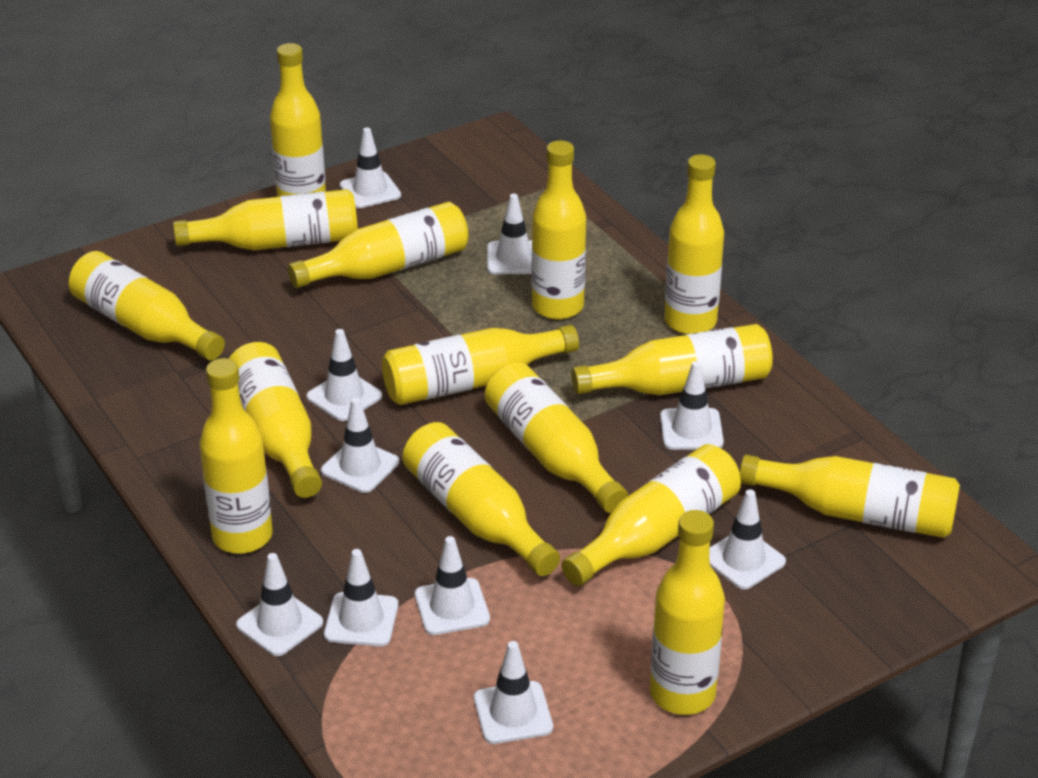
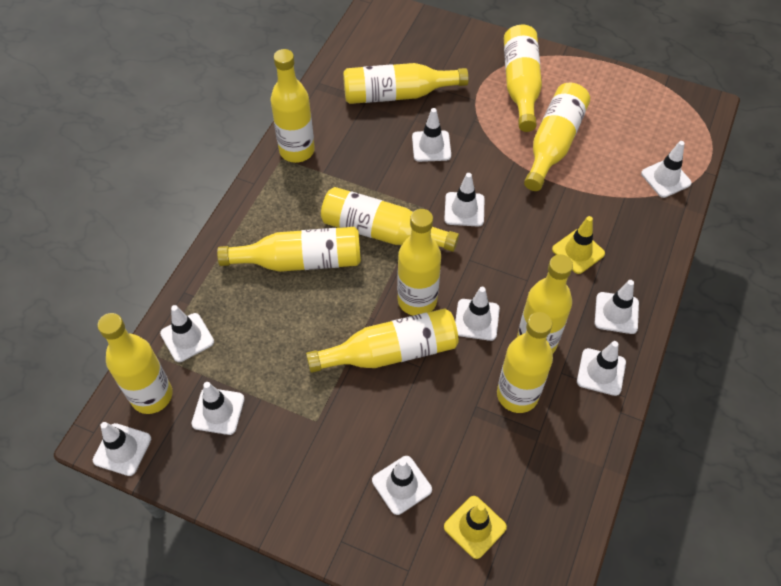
yellow bottle: [69,251,225,360] [173,189,358,251] [199,358,273,554] [229,342,322,498] [270,43,326,197] [288,202,469,288] [382,325,579,405] [402,422,560,576] [485,363,628,513] [531,140,586,320] [562,444,741,586] [571,324,773,395] [650,510,725,715] [664,154,724,334] [740,455,960,538] = 15 -> [97,313,172,414] [217,227,361,272] [271,49,315,163] [306,308,459,373] [321,187,459,252] [343,63,469,104] [397,209,441,316] [497,312,553,413] [504,25,542,132] [517,254,573,353] [524,83,590,191] = 11
yellow traffic cone: none = 0 -> [444,496,507,559] [552,216,605,274] = 2

